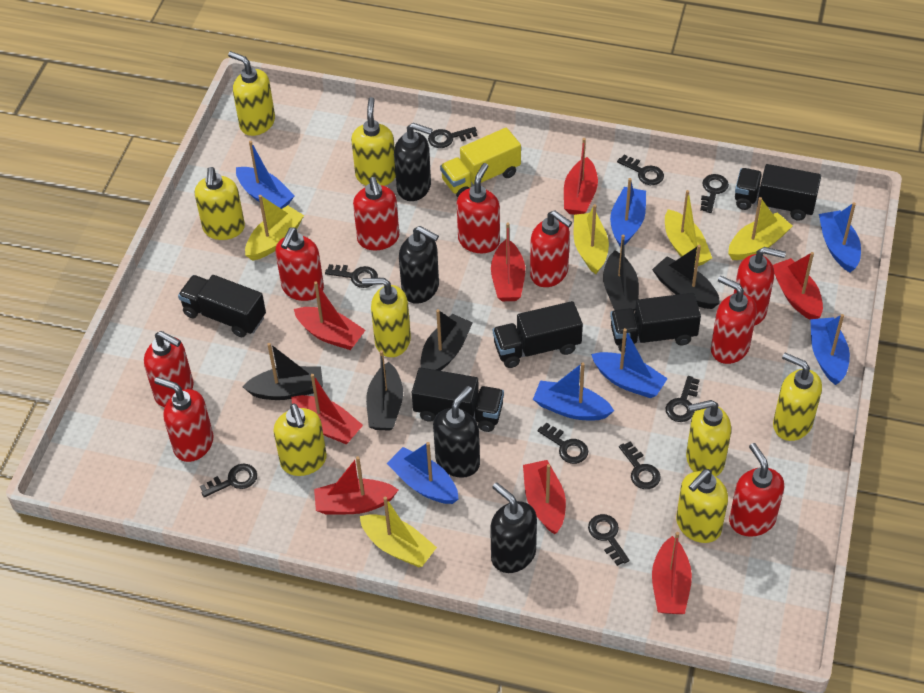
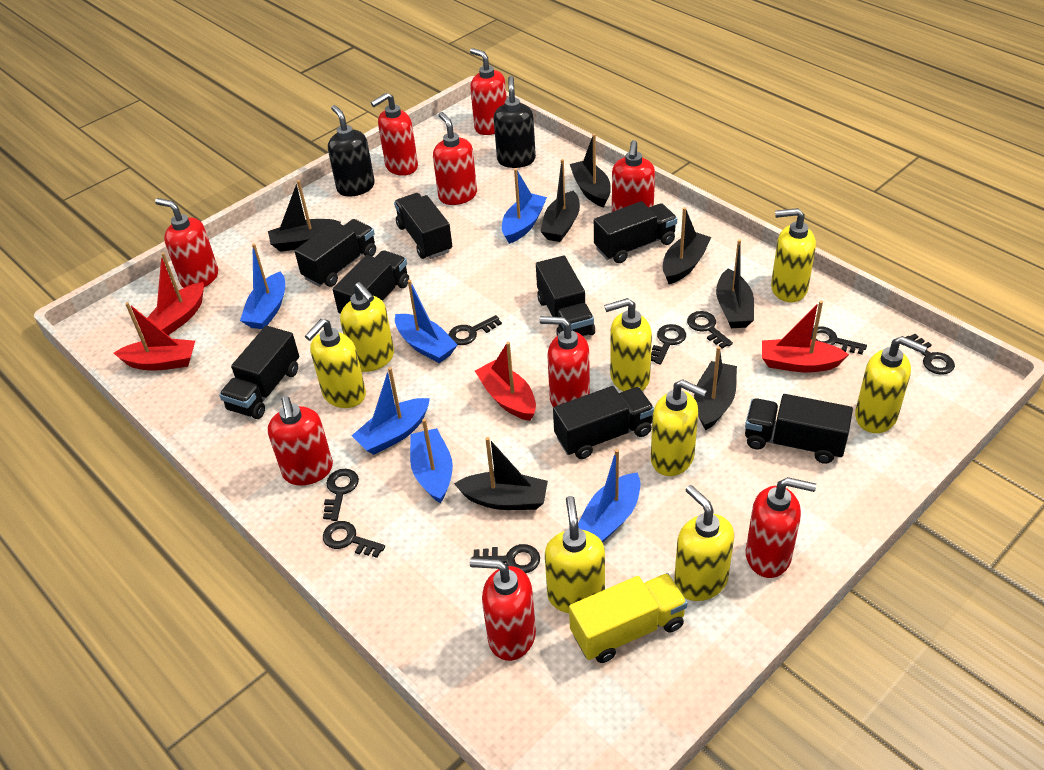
black boat: [243,343,323,400] [366,350,403,431] [420,309,473,371] [603,234,639,311] [652,245,720,309] = 5 -> [268,180,341,252] [454,437,548,510] [540,159,580,242] [570,134,611,208] [663,207,711,284] [694,346,737,430] [716,239,754,328] = 7
black key: [200,464,257,497] [325,264,378,288] [428,127,477,148] [538,423,588,464] [588,514,629,566] [617,155,664,185] [619,441,661,489] [665,376,700,422] [700,174,729,213] = 9 -> [323,469,359,521] [323,521,385,558] [448,315,502,345] [472,544,540,573] [651,324,686,364] [687,311,733,349] [811,326,867,355] [906,334,955,375] = 8
black soap dispenser: [394,123,433,201] [399,226,439,304] [433,386,480,478] [490,482,537,573] = 4 -> [328,105,375,197] [494,76,536,168] = 2
black truck: [178,275,266,337] [412,367,504,432] [493,301,583,368] [610,293,701,351] [735,164,821,221] = 5 -> [219,326,299,419] [295,219,376,287] [333,250,409,314] [394,193,452,259] [536,256,595,336] [553,386,654,459] [594,201,677,263] [745,394,853,464] = 8
blue boat: [236,141,295,209] [386,442,459,504] [533,362,614,420] [591,328,668,398] [610,178,646,248] [810,314,850,385] [819,202,861,272] = 7 -> [240,243,285,329] [352,367,430,455] [395,280,458,363] [410,419,453,504] [502,169,547,244] [578,449,640,542] = 6
red boat: [291,374,363,444] [294,281,365,350] [314,456,398,514] [491,223,525,301] [523,460,566,534] [564,138,598,215] [652,532,692,614] [773,252,823,319] = 8 -> [114,302,195,371] [147,252,204,335] [475,342,536,421] [762,301,849,372] = 4
yellow boat: [245,195,304,261] [360,496,437,567] [574,204,609,274] [665,190,712,267] [728,197,792,260] = 5 -> none = 0

